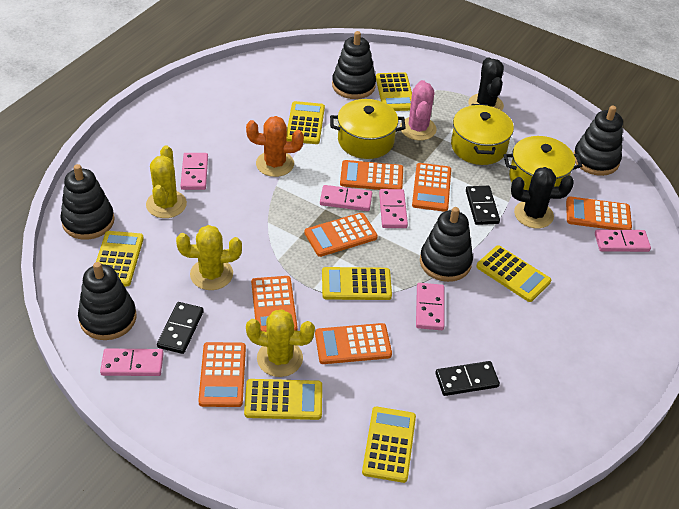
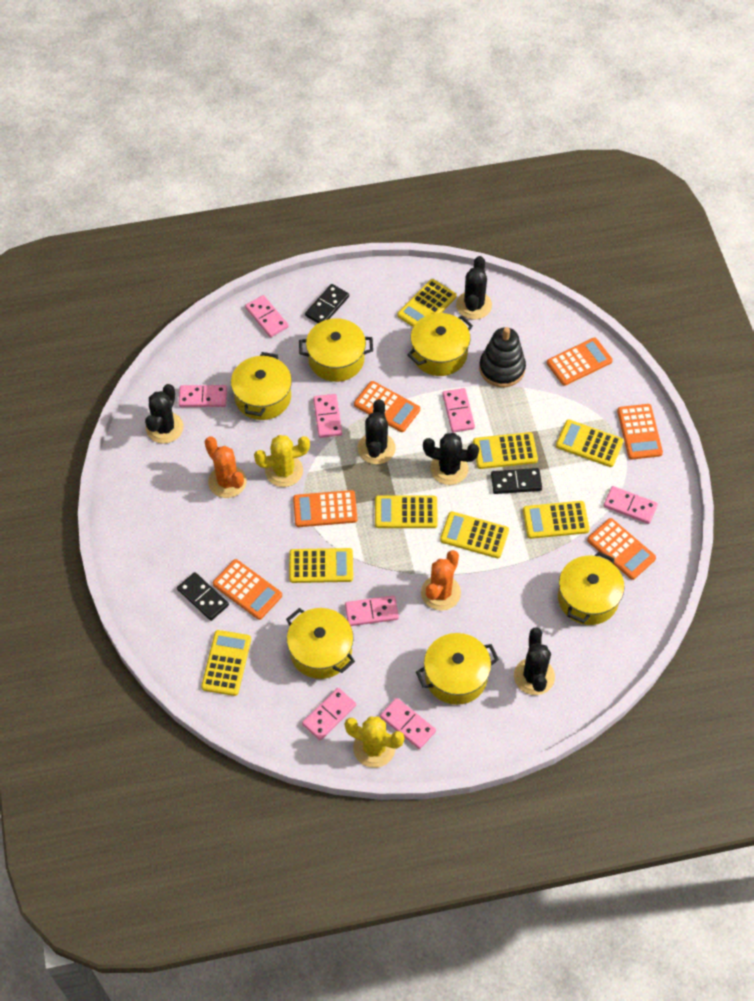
black cactus: [468,57,504,111] [511,167,574,228] = 2 -> [145,384,183,444] [358,399,396,464] [423,433,479,485] [456,256,492,320] [514,628,555,695] = 5
black stacking toy: [60,164,115,240] [78,262,137,340] [332,31,376,99] [420,207,473,282] [573,106,623,176] = 5 -> [479,327,526,387] = 1
orange cactus: [246,116,304,177] = 1 -> [205,437,247,498] [421,550,461,611] = 2
orange calculator: [198,342,246,407] [251,276,298,332] [305,213,378,257] [315,323,392,364] [340,160,403,190] [412,163,451,212] [566,197,632,230] = 7 -> [213,559,282,620] [293,490,358,527] [354,381,420,432] [547,338,613,386] [587,518,656,580] [617,404,663,460] = 6
pink cactus: [400,80,437,140] = 1 -> none = 0
pink domino: [100,349,164,376] [181,153,208,190] [320,185,372,211] [379,189,408,228] [416,283,444,330] [595,230,651,252] = 6 -> [179,385,227,407] [245,295,289,337] [302,688,356,740] [313,394,342,438] [345,596,399,626] [380,698,436,749] [442,388,475,433] [604,486,658,524] = 8
yellow cactus: [146,145,187,218] [176,225,242,290] [246,309,315,377] = 3 -> [254,435,310,487] [345,716,404,768] = 2
yellow calculator: [96,231,144,287] [244,379,322,420] [287,101,325,144] [322,267,392,300] [362,407,416,483] [376,72,412,111] [476,246,551,302] = 7 -> [201,630,251,696] [289,548,353,583] [375,495,438,528] [397,279,457,327] [440,511,509,558] [473,432,538,469] [523,501,590,539] [556,420,624,467] = 8
yellow pot: [330,99,406,159] [451,104,514,165] [503,136,582,190] = 3 -> [231,352,292,420] [286,608,355,679] [299,318,373,382] [407,313,473,376] [416,633,499,705] [558,552,625,625] = 6

